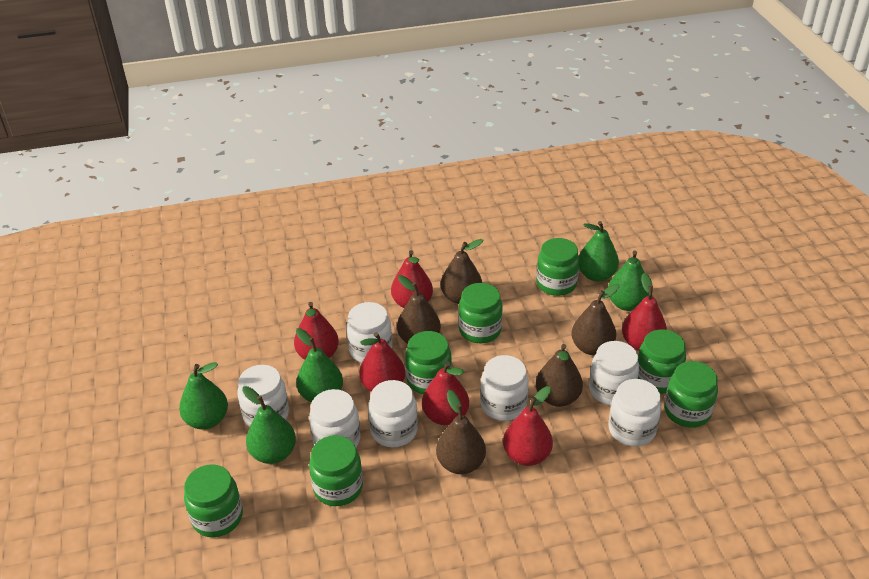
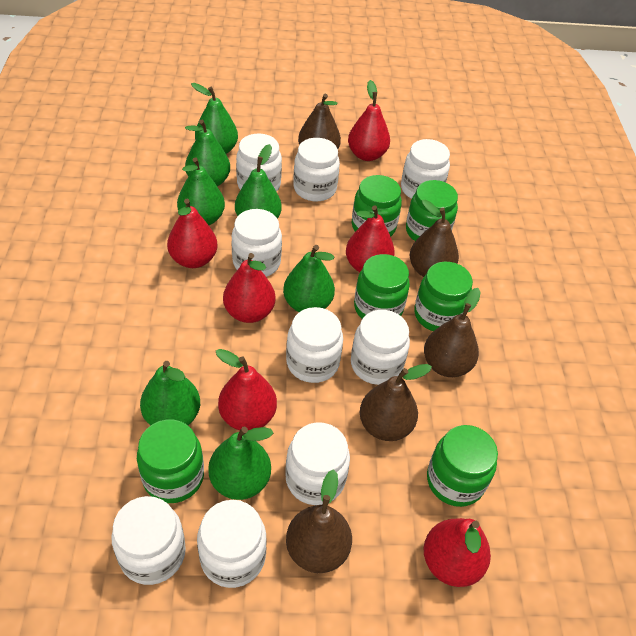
green jar: [184,464,243,537] [309,435,363,506] [405,331,452,394] [458,283,503,343] [536,238,580,296] [638,329,686,394] [664,361,718,428] = 7 -> [137,420,204,503] [352,175,402,237] [354,254,410,319] [406,180,458,241] [414,262,473,331] [427,425,498,507] = 6
green pear: [179,362,228,429] [242,386,296,464] [296,328,343,403] [579,221,619,282] [608,251,649,311] = 5 -> [140,361,200,425] [177,157,225,225] [185,120,230,187] [191,83,238,154] [208,426,273,500] [235,144,282,219] [283,245,335,312] = 7
white jar: [237,365,289,427] [309,389,361,447] [346,302,392,363] [368,380,418,447] [480,355,529,421] [589,341,639,405] [608,379,661,446] = 7 -> [111,496,186,585] [197,500,266,588] [231,209,282,277] [236,134,282,192] [285,422,350,505] [286,307,343,383] [293,138,340,201] [351,310,410,385] [401,139,450,199] = 9

